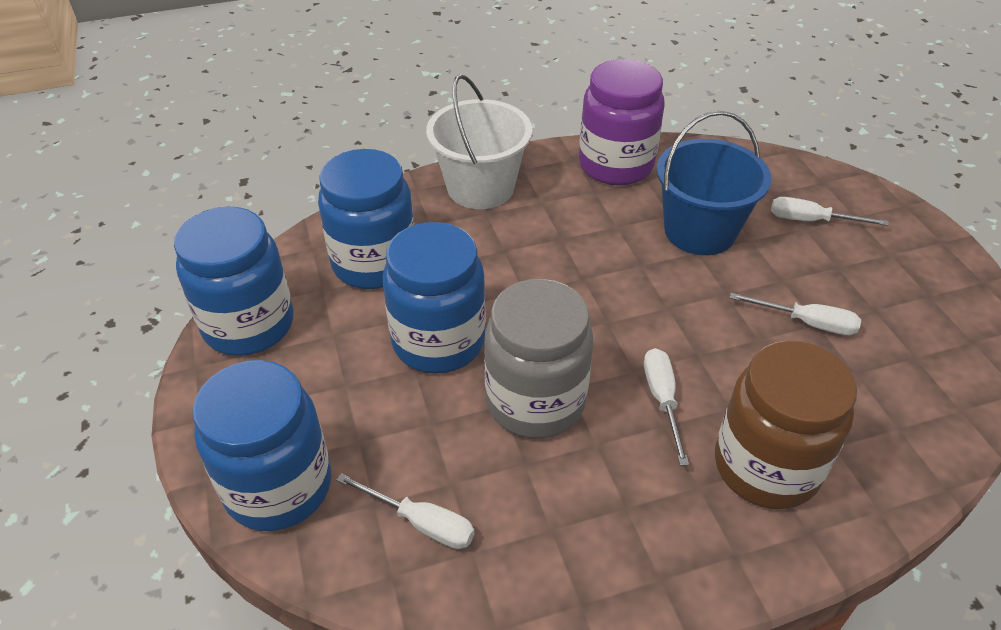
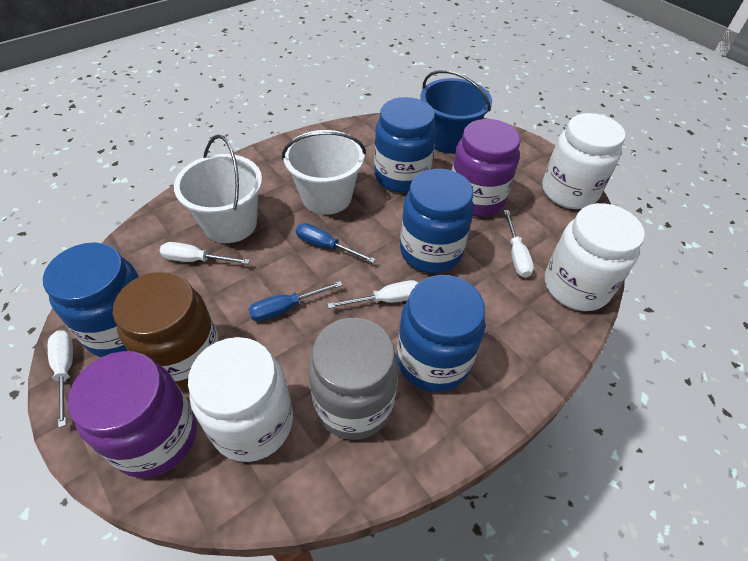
blue screwdriver: none = 0 -> [249,281,343,322] [296,223,376,263] = 2
purple jar: [579,59,664,186] = 1 -> [68,351,197,478] [452,119,521,217] = 2
white bucket: [426,74,532,209] = 1 -> [174,135,262,243] [282,130,366,215] = 2
white jar: none = 0 -> [188,337,293,462] [542,113,625,209] [545,203,645,311] = 3

